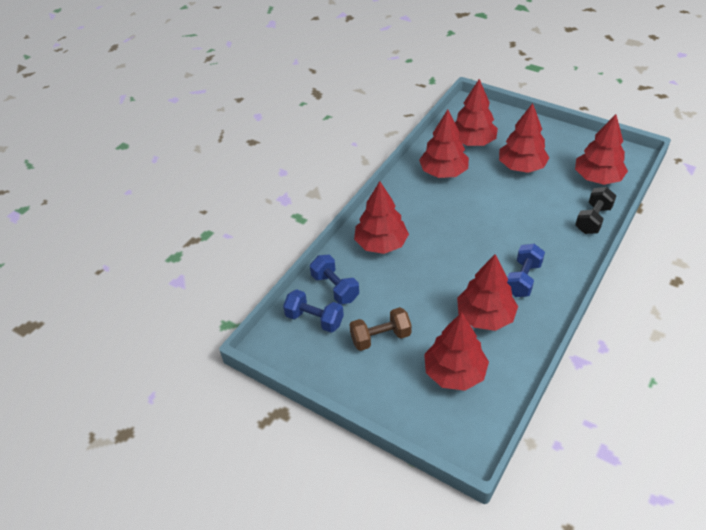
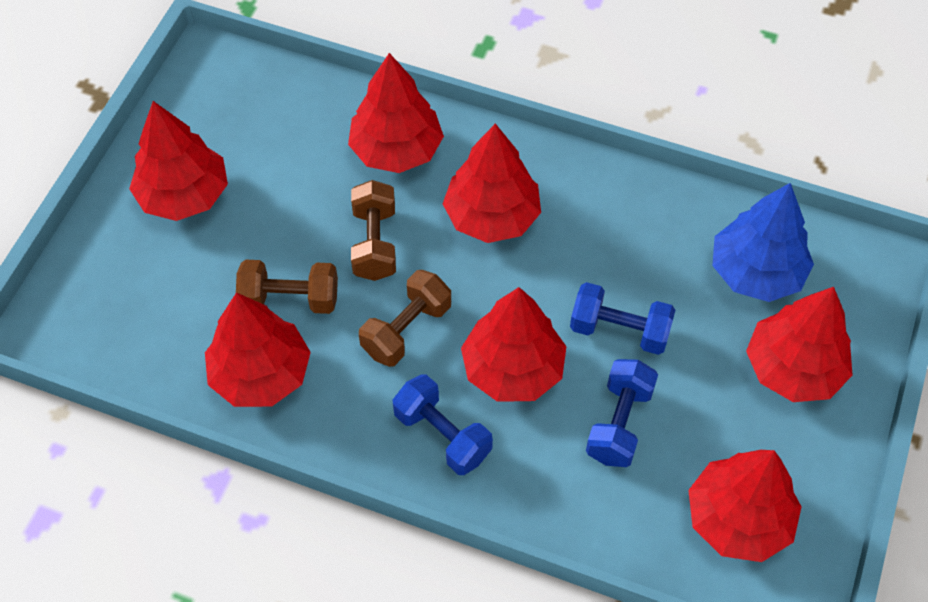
black dumbbell: [575,187,616,234] = 1 -> none = 0
blue tree: none = 0 -> [712,183,814,302] = 1
brown dumbbell: [349,307,412,351] = 1 -> [236,259,338,314] [351,180,396,281] [359,270,451,367] = 3

